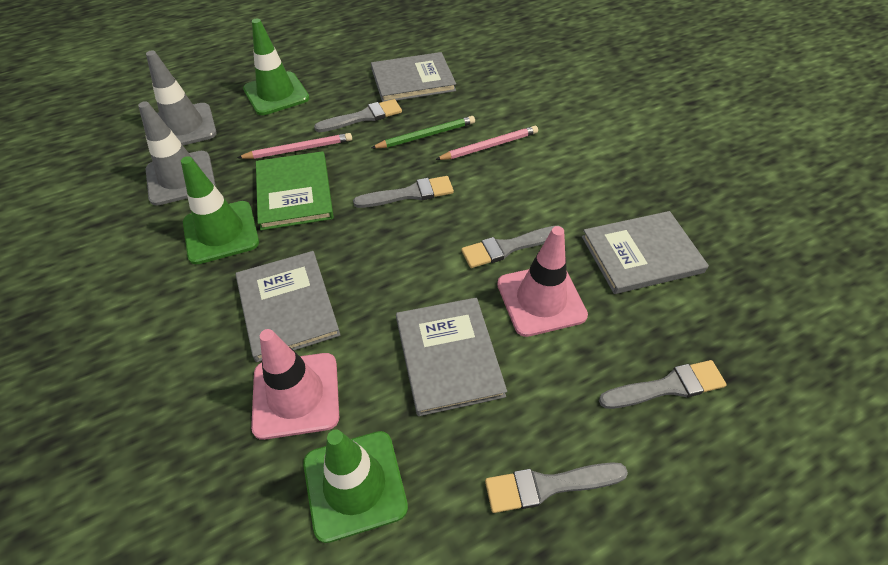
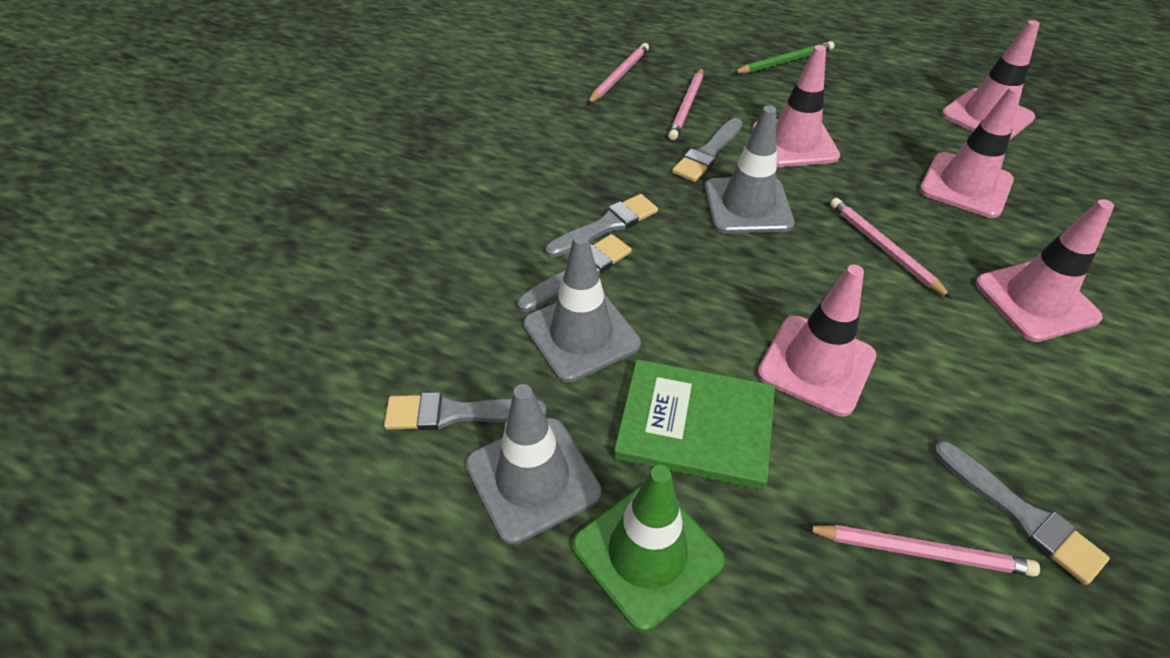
green traffic cone: [181,156,259,265] [243,19,309,115] [303,429,408,543] = 3 -> [572,465,725,631] = 1
grey book: [236,251,340,362] [371,52,456,102] [396,298,507,416] [582,211,709,294] = 4 -> none = 0
grey traffic cone: [138,101,216,206] [146,50,217,145] = 2 -> [466,384,601,544] [523,234,641,383] [705,106,795,234] = 3
pink pencil: [237,133,352,159] [435,126,538,160] = 2 -> [587,43,649,104] [668,68,703,140] [803,525,1040,577] [830,198,952,299] = 4
pink traffic cone: [251,329,339,440] [497,226,588,337] = 2 -> [752,45,840,167] [757,265,876,417] [919,86,1022,218] [941,20,1040,141] [975,199,1114,342] = 5

